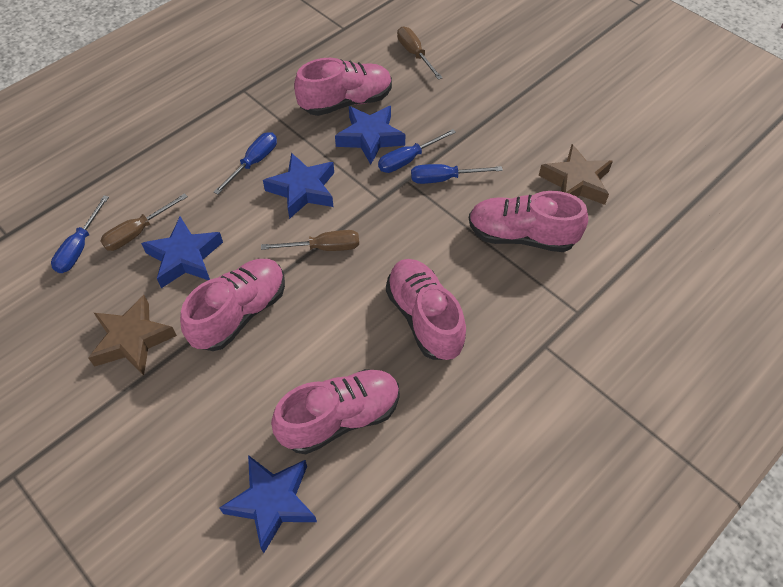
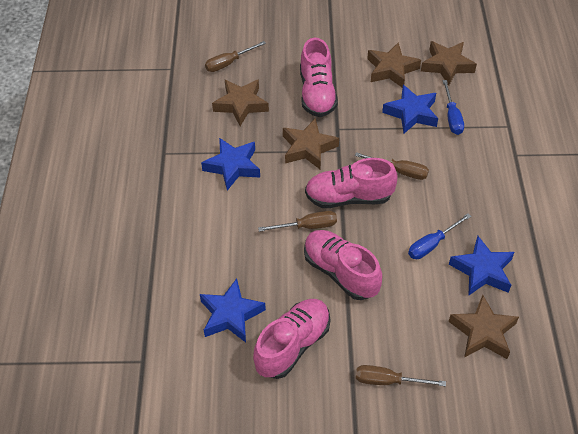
blue screwdriver: [51,195,109,273] [214,132,277,195] [378,129,456,173] [411,164,503,184] = 4 -> [408,213,471,259] [443,80,464,135] = 2
brown screwdriver: [100,193,188,251] [261,230,359,251] [397,27,443,80] = 3 -> [205,41,266,72] [258,211,337,232] [355,152,429,180] [356,365,446,386] = 4
brown star: [88,295,177,376] [539,144,613,205] = 2 -> [212,79,269,126] [283,118,339,170] [367,42,421,88] [421,41,477,85] [448,295,519,359] = 5
pink shoe: [180,259,285,351] [271,369,400,454] [294,58,392,116] [386,259,466,360] [469,191,588,252] = 5 -> [253,299,330,379] [300,38,338,117] [304,230,382,300] [305,158,398,208] = 4

